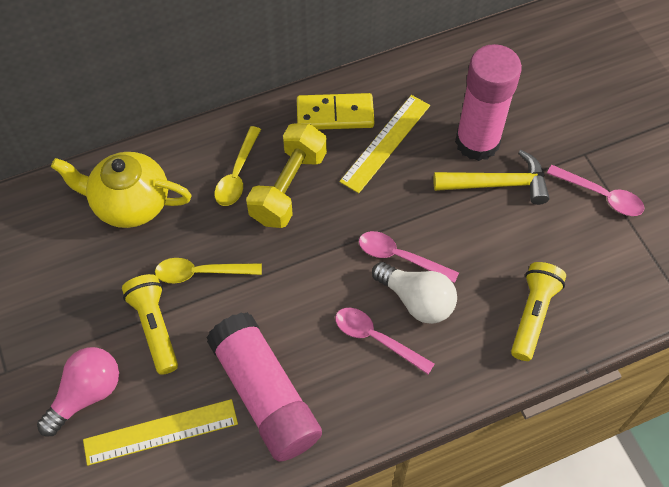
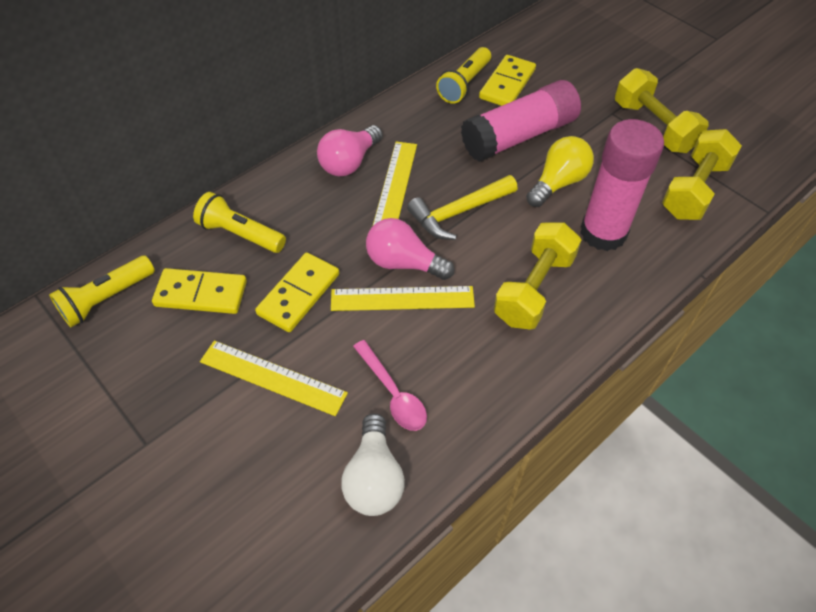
pink light bulb: [37,347,119,436] = 1 -> [317,125,383,176] [366,218,454,280] = 2
pink spoon: [335,308,435,374] [359,231,459,283] [547,165,645,216] = 3 -> [353,340,427,431] = 1
yellow domino: [297,93,374,130] = 1 -> [152,268,247,314] [255,253,339,332] [479,55,536,106] = 3
yellow dumbbell: [246,123,327,228] = 1 -> [494,223,581,330] [615,68,708,153] [662,129,742,220] = 3
yellow flashlight: [122,274,178,375] [511,262,566,361] = 2 -> [49,256,155,327] [193,192,286,253] [436,47,491,104] = 3
yellow light bulb: none = 0 -> [526,136,594,207] = 1
yellow ruler: [83,399,238,466] [340,95,430,193] = 2 -> [200,340,348,416] [331,286,475,311] [373,141,417,225] = 3
yellow spoon: [155,258,262,284] [215,126,261,206] = 2 -> none = 0
yellow teapot: [51,152,192,228] = 1 -> none = 0

